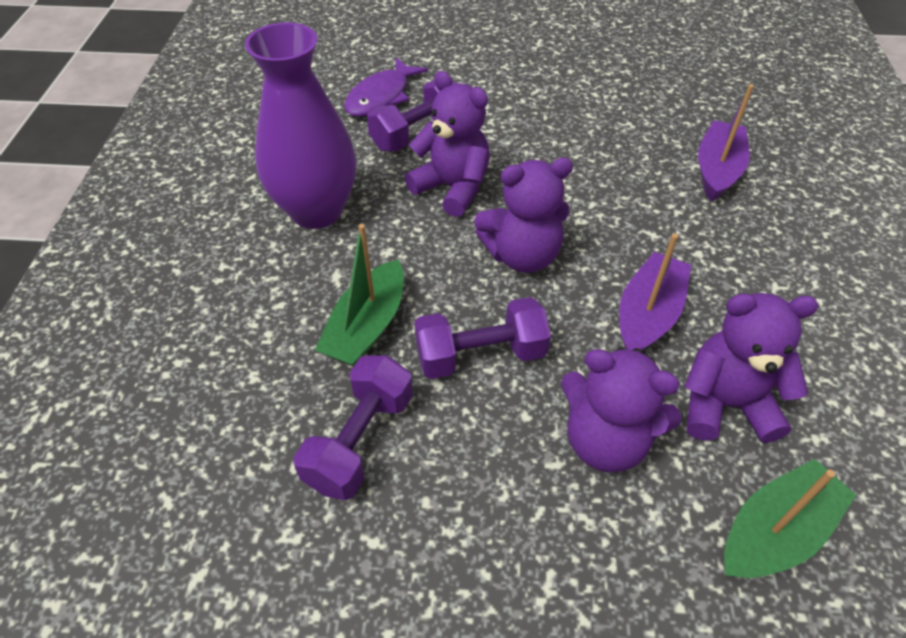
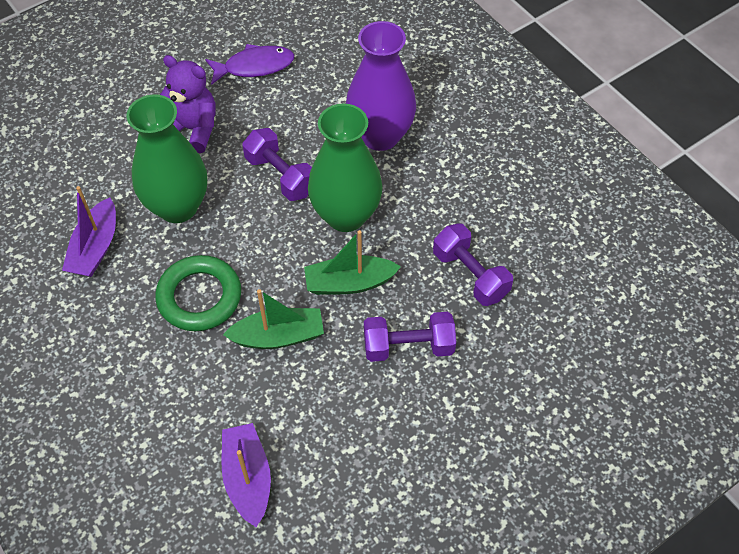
green ring: none = 0 -> [155,255,241,331] = 1
green vase: none = 0 -> [126,94,207,223] [308,103,383,232] = 2
purple teddy bear: [405,71,490,217] [474,158,573,273] [561,347,682,472] [684,293,819,443] = 4 -> [160,55,216,153] = 1

